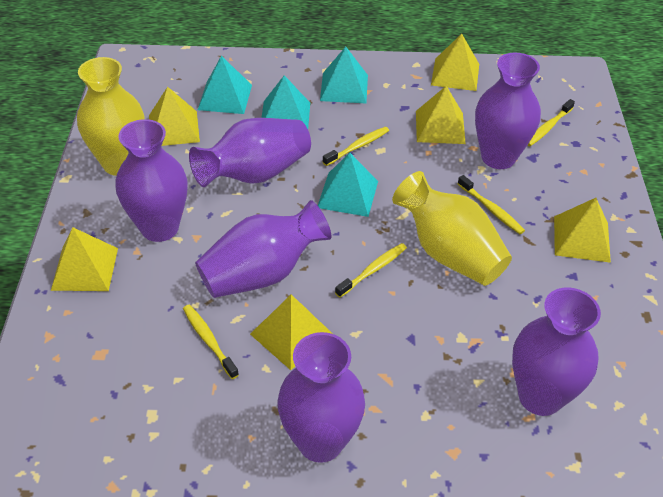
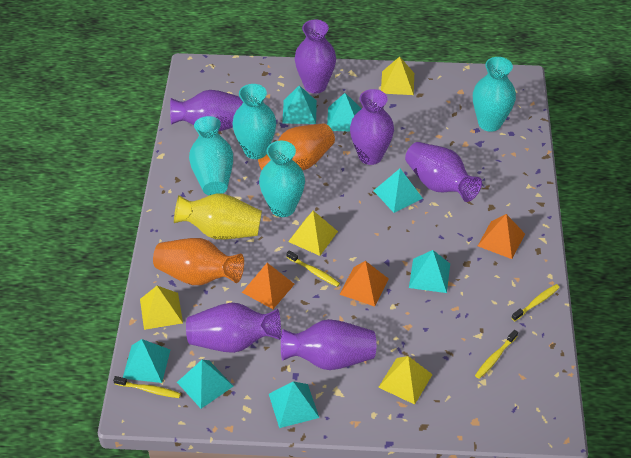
orange pyramid: none = 0 -> [242,263,295,309] [339,261,388,307] [478,214,525,259] = 3
orange vase: none = 0 -> [153,238,244,285] [258,123,335,170] = 2
turquoise pyramid: [198,56,252,114] [261,75,310,129] [318,153,378,217] [320,47,368,103] = 4 -> [123,339,170,383] [177,360,233,409] [269,381,319,428] [282,85,317,124] [327,93,361,131] [373,169,423,213] [409,250,450,293] = 7
turquoise vase: none = 0 -> [189,116,233,195] [232,84,276,159] [259,141,305,217] [473,57,516,132] = 4
yellow pyramid: [51,227,118,291] [149,87,200,146] [250,294,333,370] [416,86,466,144] [431,34,479,91] [554,198,611,263] = 6 -> [140,286,183,330] [288,211,338,256] [378,356,433,405] [381,57,414,95] = 4
yellow toothbrush: [183,305,239,379] [323,127,389,166] [335,243,407,298] [458,175,525,234] [527,99,575,146] = 5 -> [113,376,181,398] [286,250,340,287] [475,330,518,379] [511,284,560,321] = 4
yellow vase: [77,57,144,176] [392,171,512,286] = 2 -> [174,194,262,239] = 1

